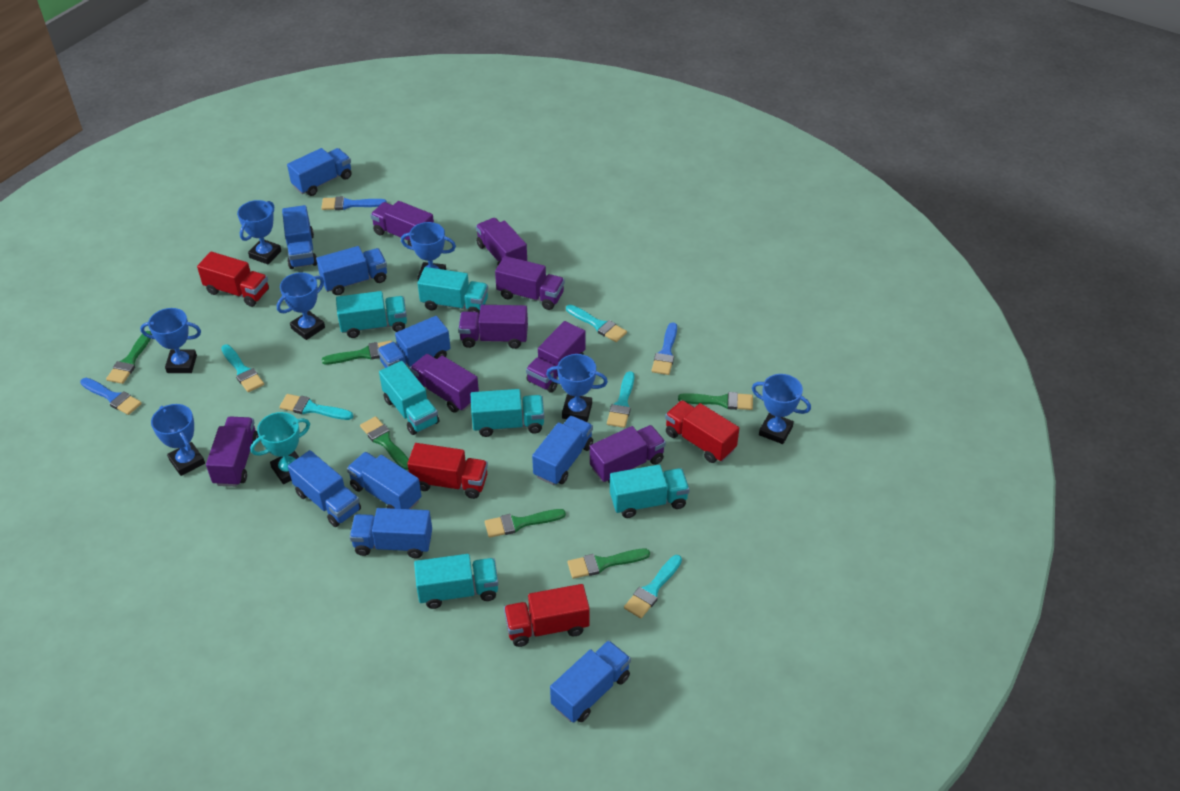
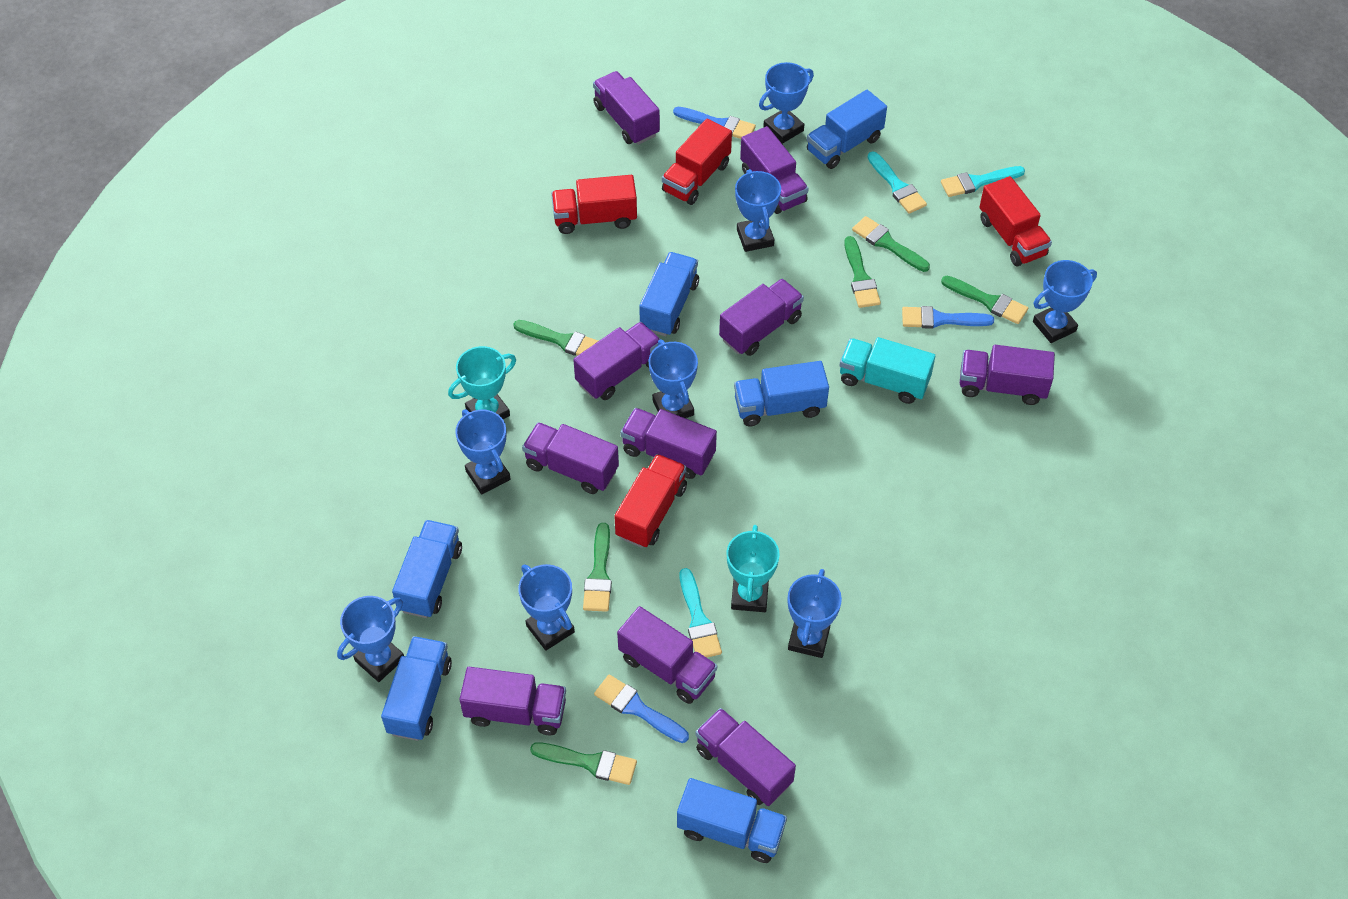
blue trophy: [140,308,201,373] [151,404,205,476] [237,200,281,264] [277,272,325,340] [401,222,456,281] [546,354,608,422] [752,374,811,444] = 7 -> [337,596,404,682] [455,409,511,494] [518,564,575,651] [649,340,698,418] [735,169,781,252] [759,62,814,144] [788,569,842,658] [1033,260,1097,343] = 8
blue truck: [282,205,317,269] [287,148,352,196] [288,450,361,527] [316,246,387,295] [347,452,421,509] [350,508,432,558] [377,316,451,368] [532,416,593,485] [550,640,631,723] = 9 -> [381,636,452,741] [392,520,462,618] [639,252,699,336] [677,778,787,863] [734,361,829,426] [807,90,887,169] = 6
purple truck: [206,416,259,487] [371,201,434,246] [410,354,479,413] [458,305,528,349] [476,218,527,265] [495,256,565,310] [526,321,586,393] [590,425,666,484] = 8 -> [459,667,566,736] [522,422,619,494] [573,322,661,400] [593,71,660,145] [617,606,717,704] [620,408,717,479] [696,708,796,806] [719,279,804,356] [740,126,809,214] [960,345,1055,405] = 10
turquoise brush: [221,344,264,392] [279,394,353,420] [566,305,627,342] [607,371,634,428] [624,555,682,618] = 5 -> [680,568,722,658] [867,152,927,214] [941,166,1025,197] = 3
turquoise trophy: [250,412,310,484] = 1 -> [448,346,516,419] [726,525,780,612] = 2
turquoise truck: [336,291,407,338] [379,361,439,435] [414,554,498,609] [418,267,488,314] [471,389,544,437] [610,465,690,518] = 6 -> [839,337,935,404] = 1

